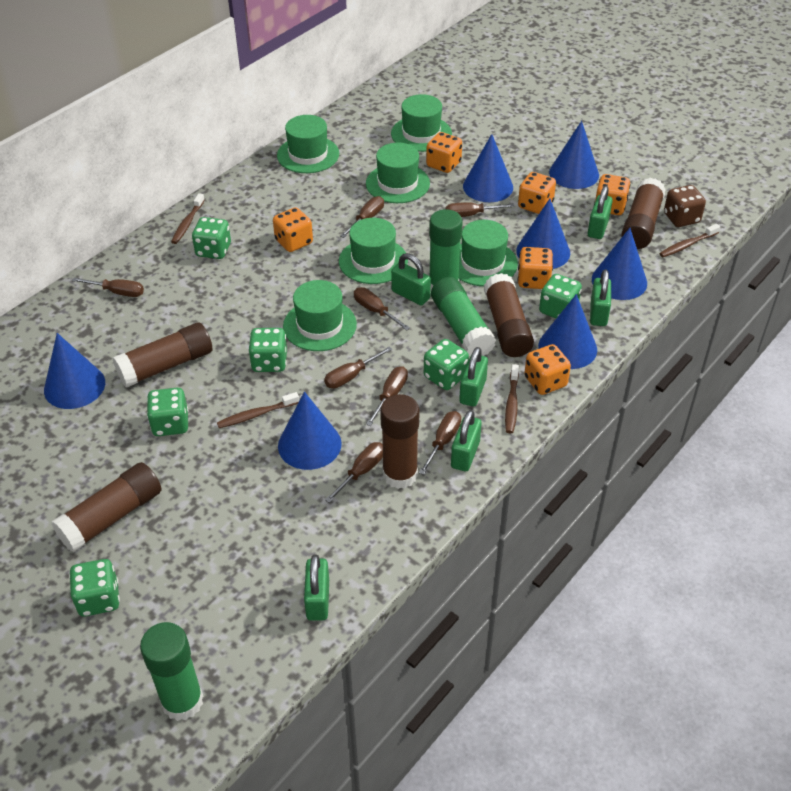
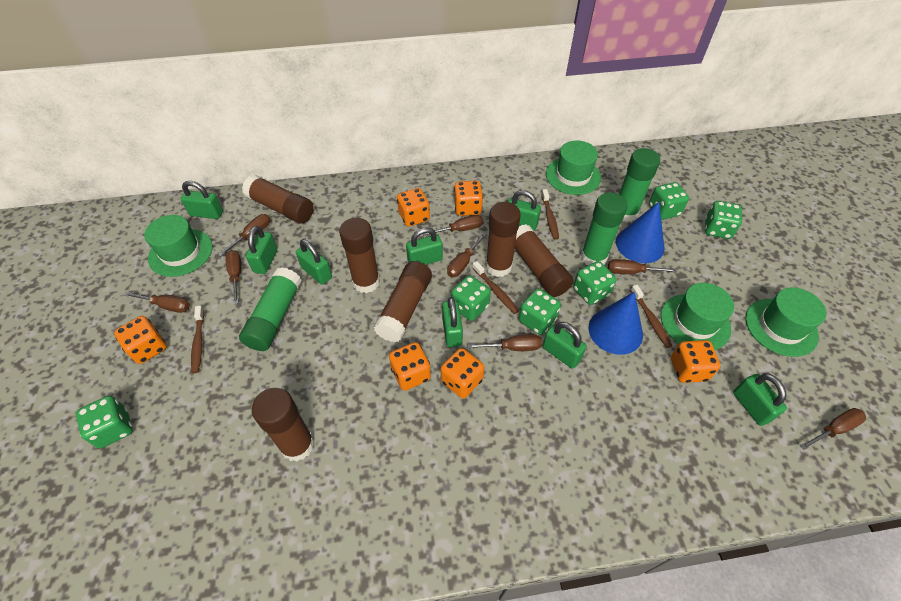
blue cone: [44,333,105,409] [278,392,342,470] [463,134,513,202] [516,199,570,269] [538,294,597,369] [549,121,599,189] [592,228,647,300] = 7 -> [588,292,643,355] [616,202,664,263] = 2
brown dice: [664,185,706,227] = 1 -> none = 0
brown glue stick: [51,462,161,552] [113,322,212,387] [380,394,419,489] [484,273,534,357] [621,178,666,249] = 5 -> [242,175,314,224] [252,388,315,461] [339,218,380,293] [374,261,432,342] [486,202,521,277] [514,224,574,297] = 6
green hat: [277,115,339,173] [283,280,357,351] [339,218,408,284] [366,143,430,203] [391,94,452,152] [459,220,518,286] = 6 -> [144,215,213,277] [546,141,601,195] [661,283,734,350] [746,288,826,357] = 4
green padlock: [304,554,329,621] [391,253,431,305] [451,410,482,471] [459,347,488,407] [588,186,613,239] [590,269,611,326] = 6 -> [181,181,223,219] [246,226,277,274] [296,239,332,285] [406,227,443,265] [442,297,463,347] [508,190,541,230] [543,322,587,369] [733,373,787,426] = 8

